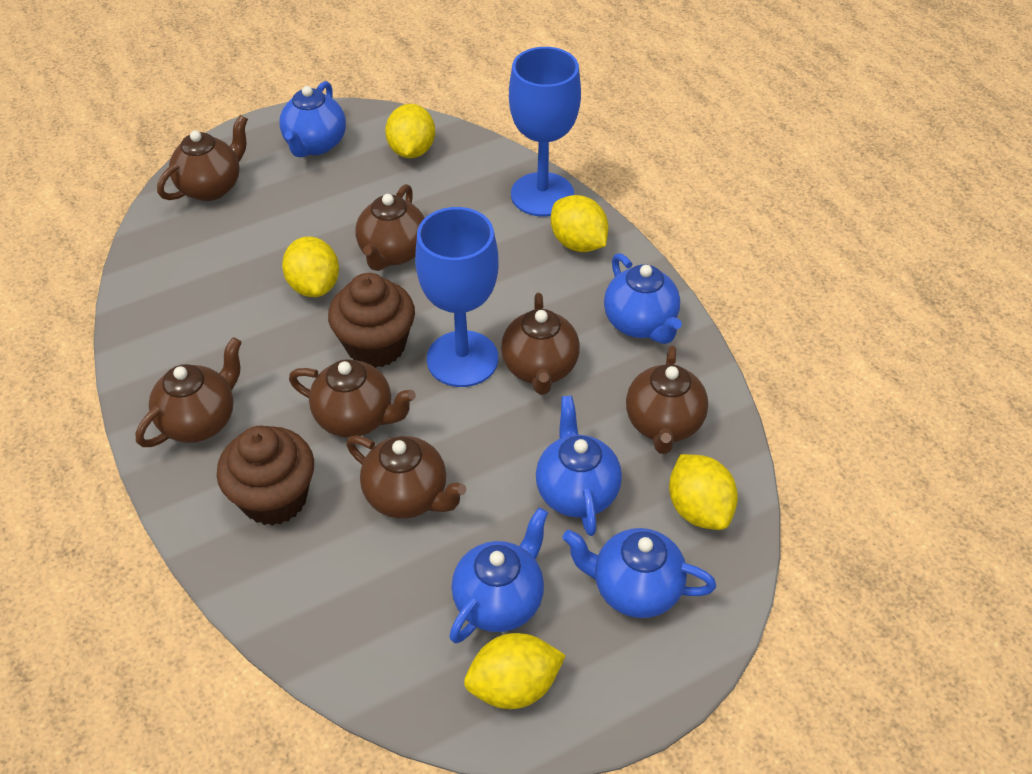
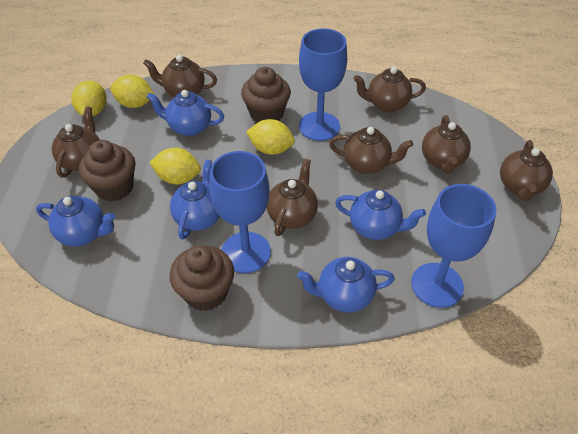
blue goblet: [415,207,499,387] [509,47,581,216] = 2 -> [210,151,271,273] [299,28,347,141] [411,184,497,308] = 3
brown cupcake: [217,426,314,526] [328,273,415,368] = 2 -> [79,140,135,202] [170,245,234,311] [241,67,291,123] = 3
yellow lemon: [282,236,339,297] [385,104,435,158] [464,633,566,709] [551,195,609,252] [669,454,738,530] = 5 -> [71,81,107,116] [110,75,154,108] [149,148,201,185] [246,119,295,155] = 4

